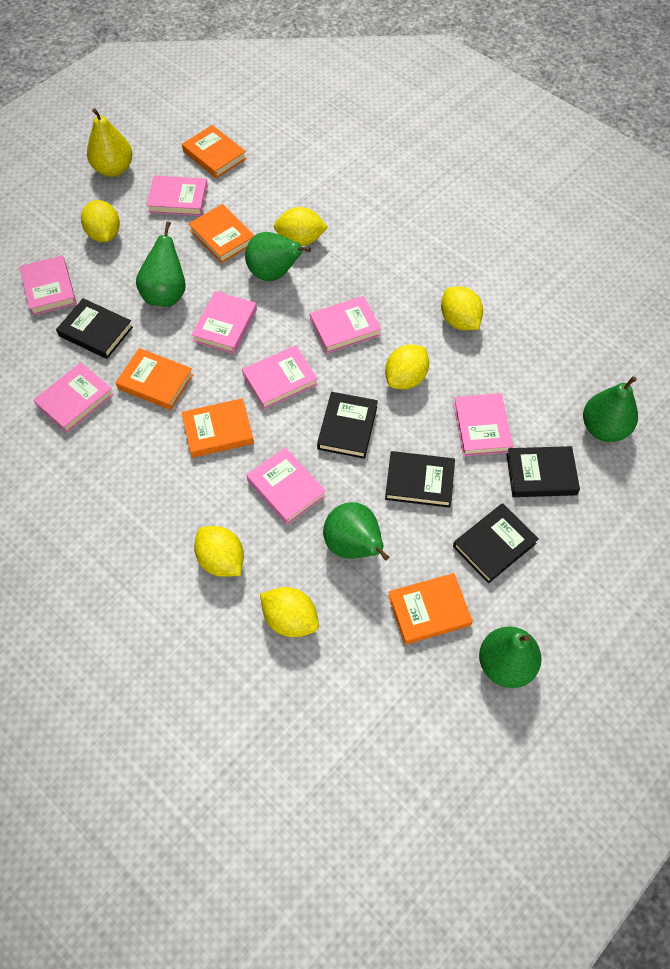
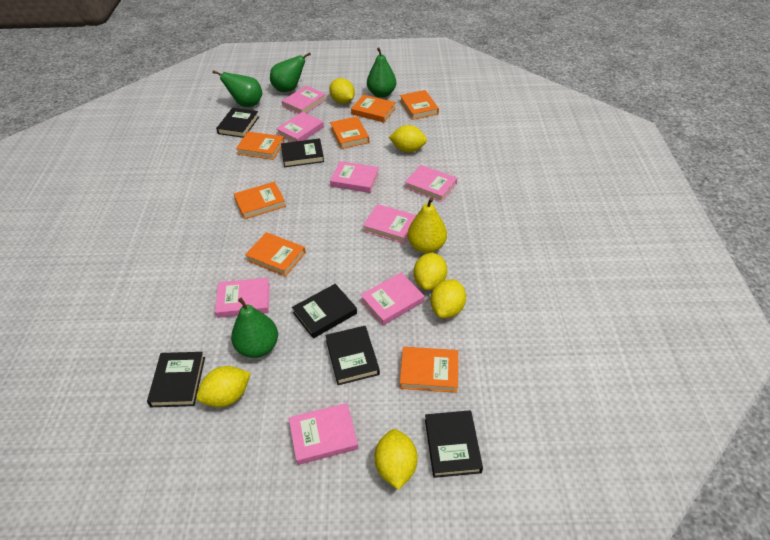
black book: [56,298,133,359] [317,392,378,459] [385,451,455,508] [453,503,539,583] [506,446,580,497] = 5 -> [147,352,205,407] [216,108,259,138] [281,138,324,167] [292,284,357,339] [325,326,380,385] [425,410,483,478] = 6
green pear: [136,221,186,307] [245,232,311,281] [323,502,389,561] [479,627,541,688] [583,376,638,442] = 5 -> [212,70,262,107] [231,298,278,358] [270,52,311,92] [367,47,396,98] = 4
orange book: [115,348,193,410] [181,398,254,458] [182,125,247,179] [188,204,255,263] [388,573,473,645] = 5 -> [234,182,286,219] [236,132,284,160] [245,232,306,277] [330,116,369,149] [351,95,396,122] [400,90,439,120] [400,347,458,393] = 7

